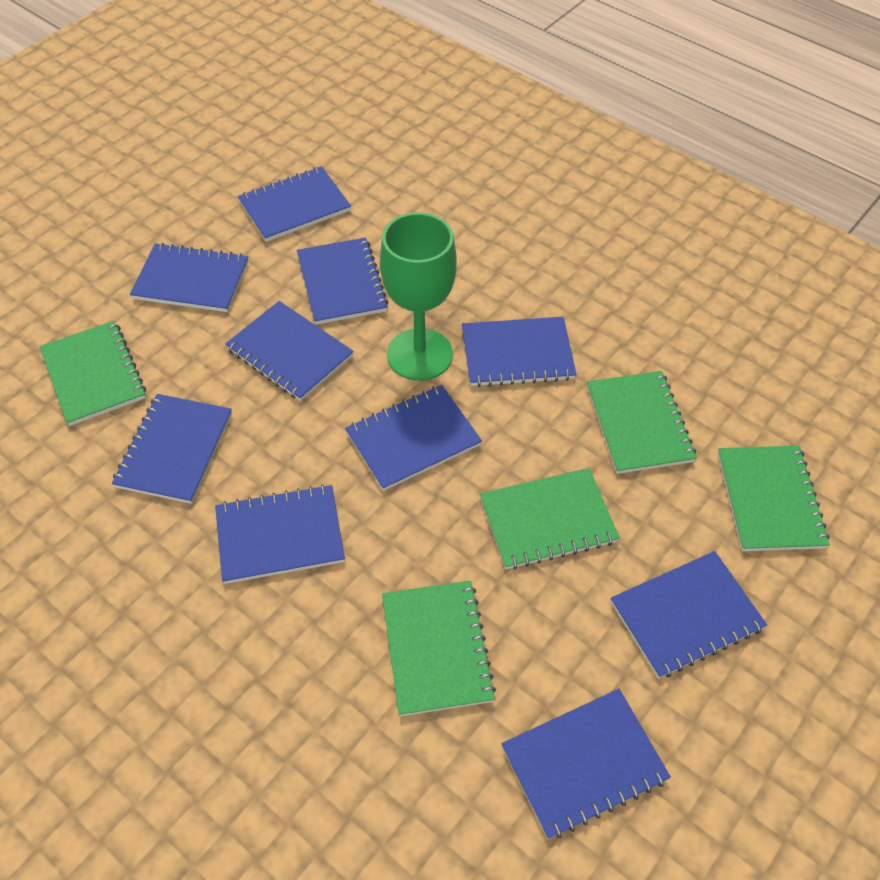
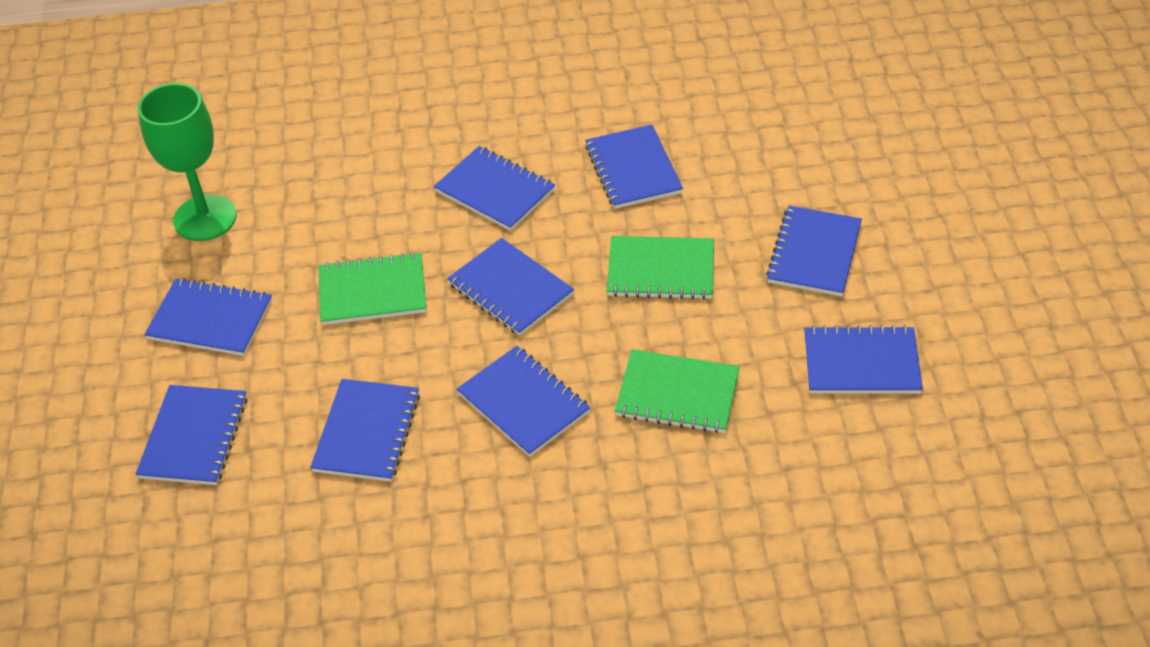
blue notebook: [112,394,232,504] [130,243,248,312] [215,484,345,584] [225,301,354,401] [238,166,351,242] [297,238,389,325] [345,385,482,491] [462,317,576,387] [501,689,671,839] [611,551,767,679] = 10 -> [136,385,247,485] [144,278,272,356] [310,379,420,482] [434,146,555,231] [447,238,574,336] [457,346,590,457] [585,125,683,209] [766,206,862,296] [804,325,923,394] = 9
green notebook: [40,321,146,426] [382,580,496,716] [480,468,620,570] [587,371,697,474] [718,446,830,551] = 5 -> [319,252,426,325] [607,236,714,300] [615,349,740,433] = 3

